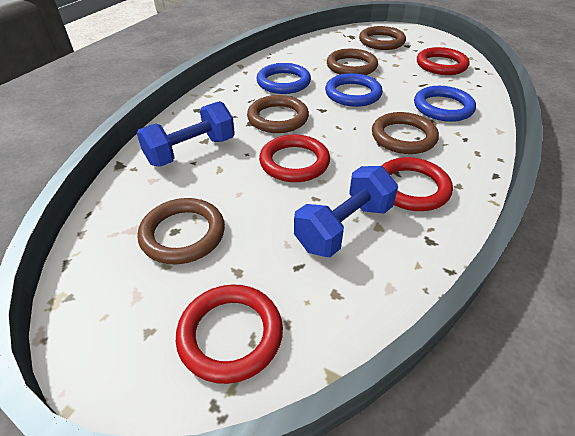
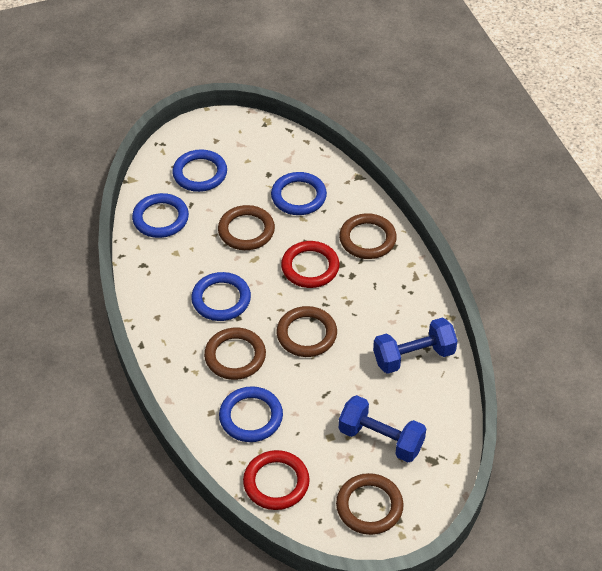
blue ring: [256,63,311,94] [325,73,383,107] [414,86,476,122] = 3 -> [132,193,189,238] [172,149,227,192] [191,272,251,321] [219,386,283,442] [271,172,327,215] = 5
red ring: [176,284,283,384] [259,135,330,182] [381,157,453,211] [417,47,470,75] = 4 -> [243,450,310,510] [281,241,339,288] = 2

